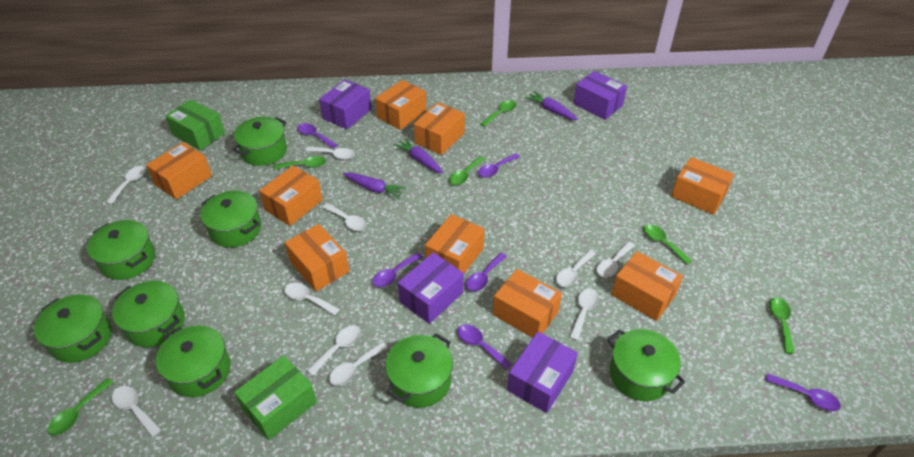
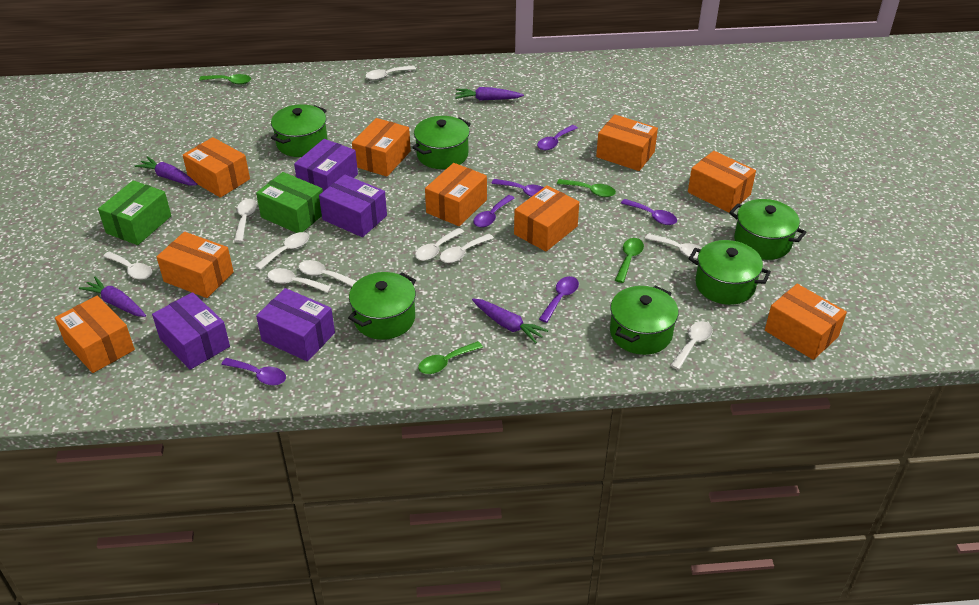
green pot: [34,294,112,363] [87,220,155,280] [112,281,185,347] [156,325,231,397] [201,191,261,248] [232,117,287,166] [385,333,453,408] [607,329,685,401] = 8 -> [271,104,327,157] [348,272,416,340] [412,116,471,169] [610,286,679,355] [689,240,771,305] [729,199,807,260] = 6
green spoon: [48,378,114,436] [273,156,326,170] [449,156,485,185] [480,100,516,127] [644,224,692,265] [769,297,795,354] = 6 -> [199,74,251,85] [418,341,483,374] [557,179,616,197] [615,238,644,283] = 4
purple carrot: [343,172,406,199] [394,138,443,174] [525,91,578,120] = 3 -> [79,277,146,317] [135,157,198,186] [455,87,524,101] [472,299,548,343] = 4

